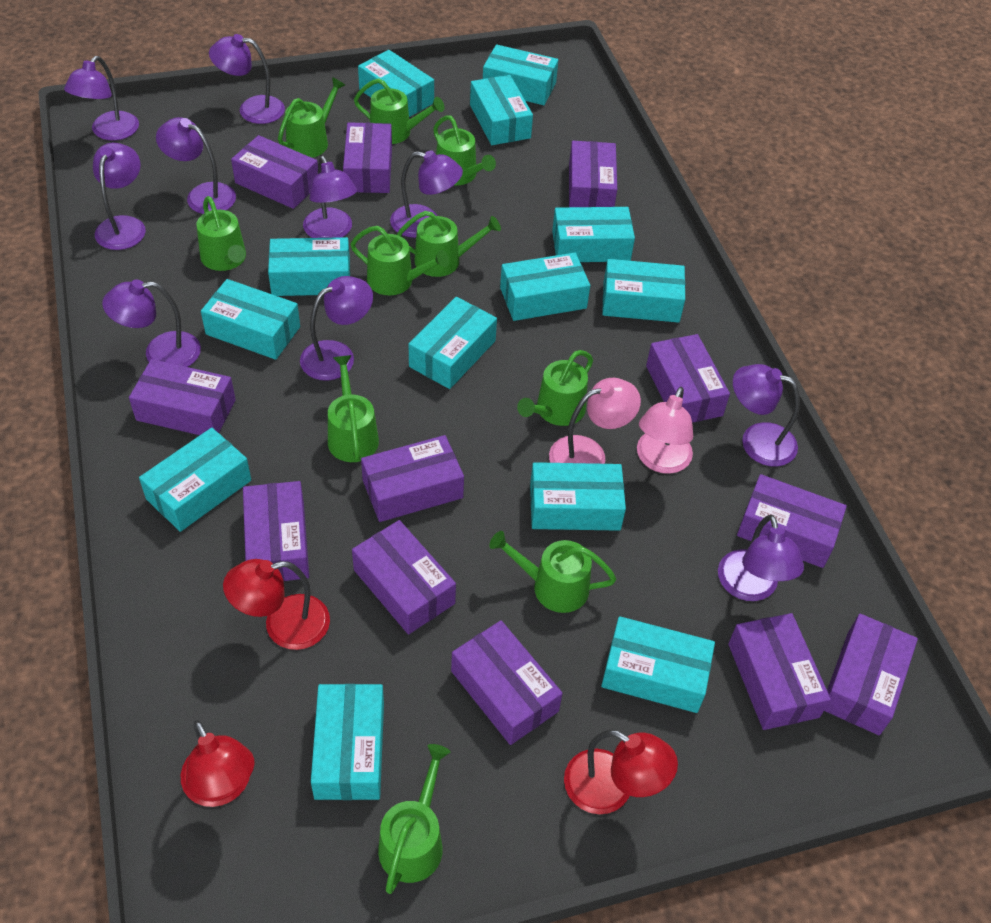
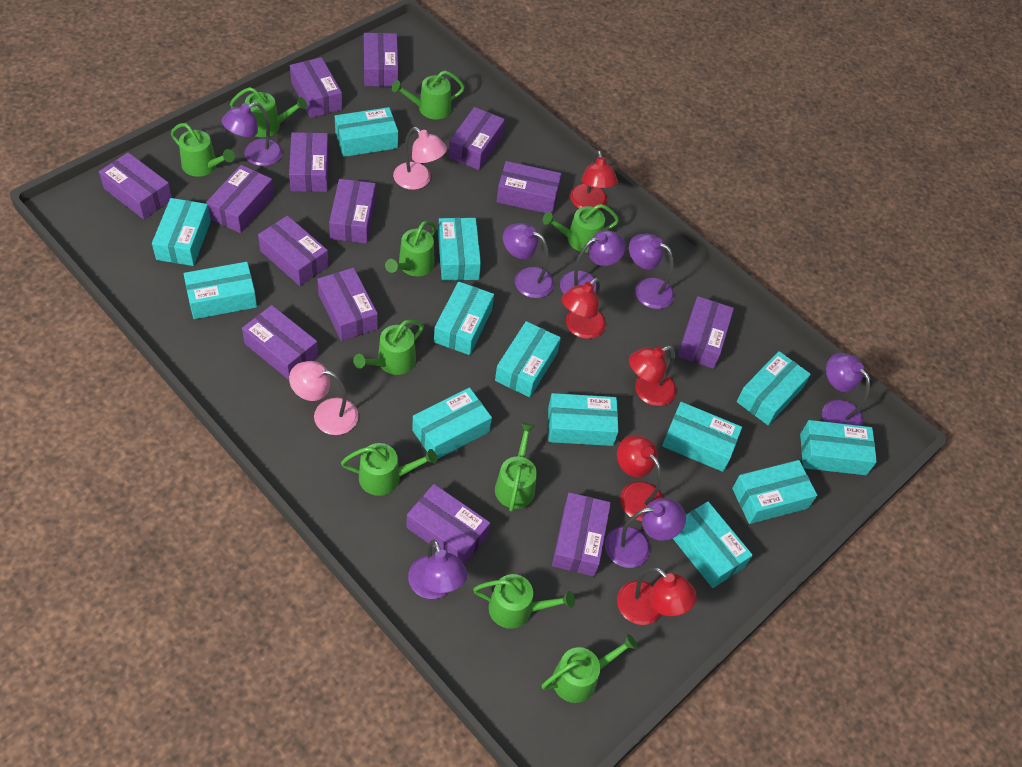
purple box: [129,359,236,435] [231,135,318,209] [243,481,309,581] [343,122,392,193] [352,520,456,635] [361,435,464,522] [451,621,563,745] [569,141,617,207] [646,334,730,423] [728,613,831,730] [737,474,847,568] [824,613,918,735] = 12 -> [99,152,172,219] [206,165,274,233] [242,305,319,380] [258,216,329,286] [289,132,329,192] [290,57,343,118] [317,268,378,341] [329,179,376,244] [364,33,398,87] [406,484,490,565] [448,107,505,170] [497,161,561,214] [552,492,611,576] [677,296,734,369] = 14
purple lamp: [64,56,139,141] [93,143,146,250] [102,279,201,367] [156,117,236,214] [209,34,285,124] [300,276,373,381] [303,156,357,238] [390,150,463,238] [718,515,804,601] [733,364,800,467] = 10 -> [222,102,283,166] [408,539,467,599] [503,223,554,298] [560,230,626,294] [605,498,686,568] [629,234,674,309] [822,353,870,426] = 7
red lamp: [181,720,255,807] [223,559,330,650] [564,730,678,814] = 3 -> [561,278,606,339] [570,150,618,210] [617,435,663,521] [617,567,697,625] [629,346,676,406] = 5

